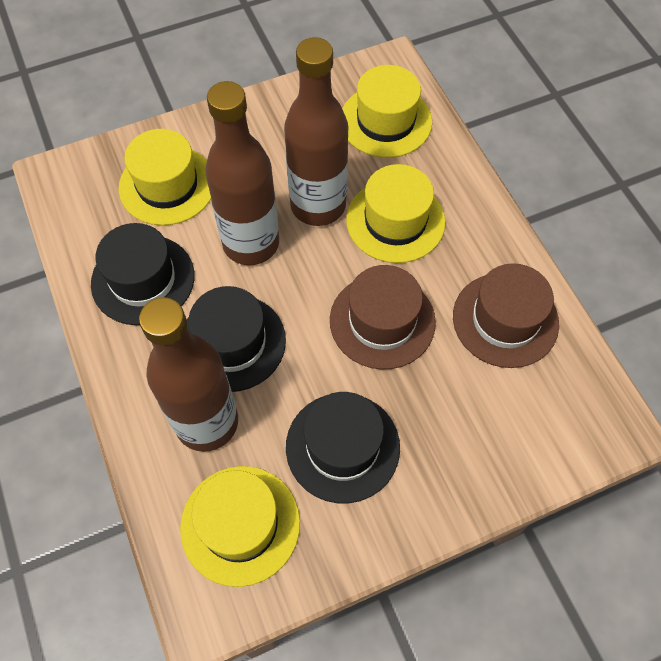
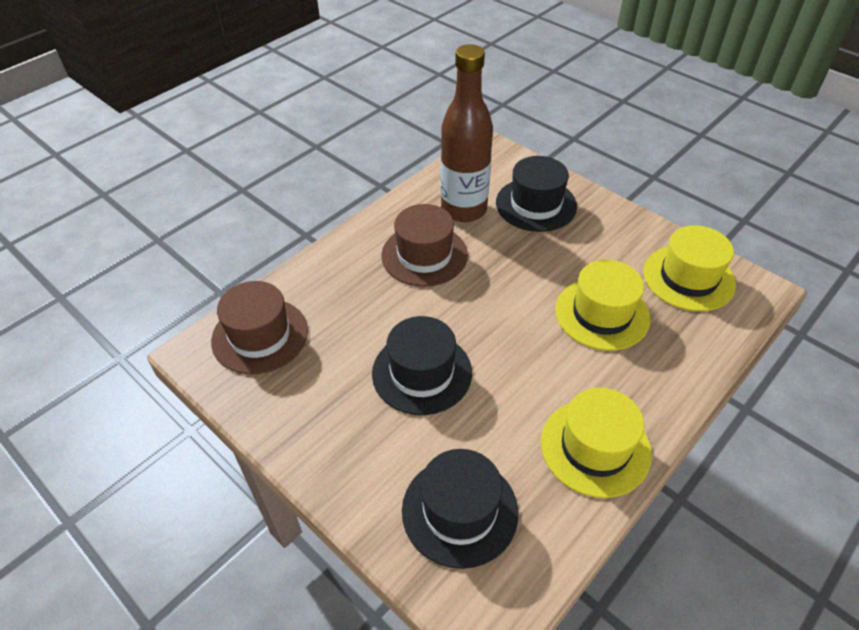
brown bottle: [139,297,238,452] [205,81,279,265] [284,37,348,226] = 3 -> [441,44,493,222] = 1
yellow hat: [118,129,211,225] [180,466,300,587] [342,65,432,158] [346,164,446,263] = 4 -> [541,388,652,498] [555,260,651,351] [643,225,736,312] = 3

